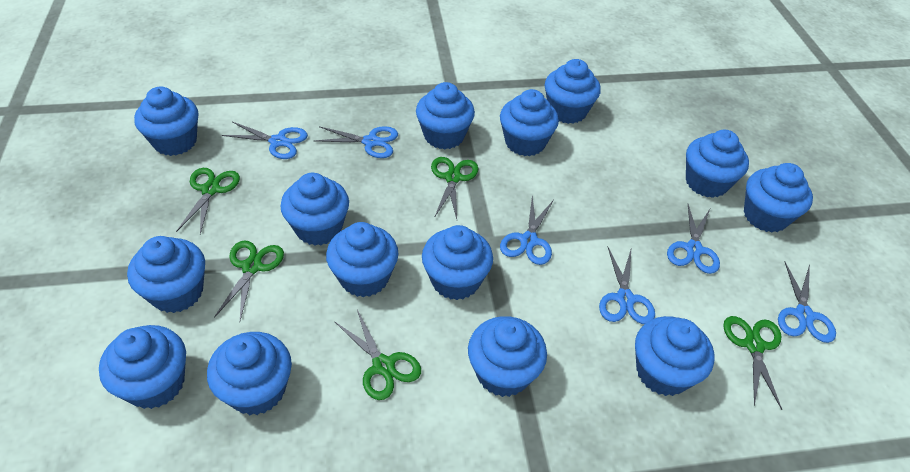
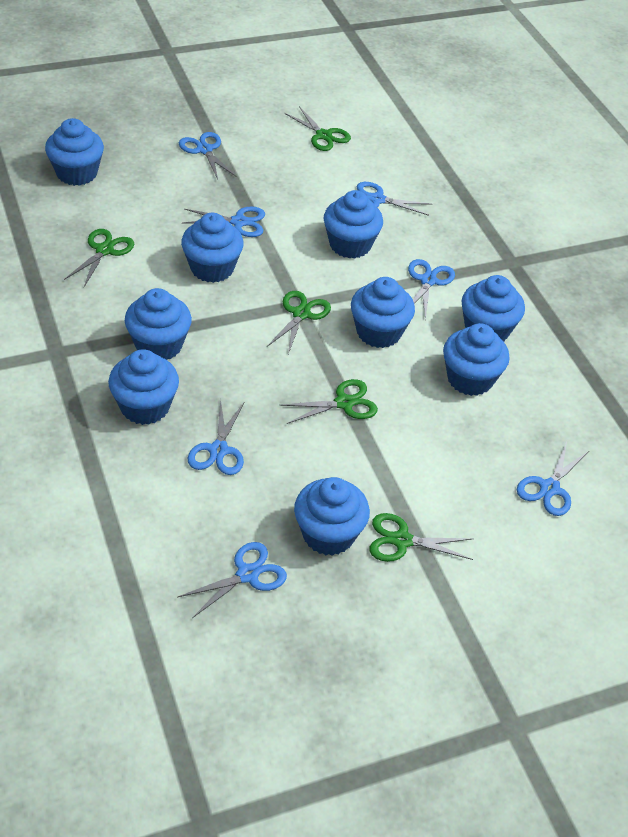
blue cupcake: [99,325,186,409] [127,236,205,313] [134,86,198,156] [207,332,292,415] [280,173,349,246] [326,222,399,297] [416,82,475,149] [422,225,493,300] [468,316,547,397] [500,89,559,156] [545,59,601,124] [635,316,714,396] [686,130,749,198] [744,163,813,233] = 14 -> [45,118,104,186] [108,349,179,425] [125,288,192,360] [181,213,244,283] [294,477,370,556] [323,190,383,259] [351,277,415,348] [443,323,510,396] [461,275,525,342] = 9
blue scissors: [222,122,308,159] [314,126,398,158] [500,195,554,265] [599,247,655,324] [667,204,720,274] [778,262,836,343] = 6 -> [178,542,287,618] [179,132,236,180] [183,206,265,237] [188,399,244,475] [357,182,433,216] [408,259,455,320] [517,442,590,516] = 7

